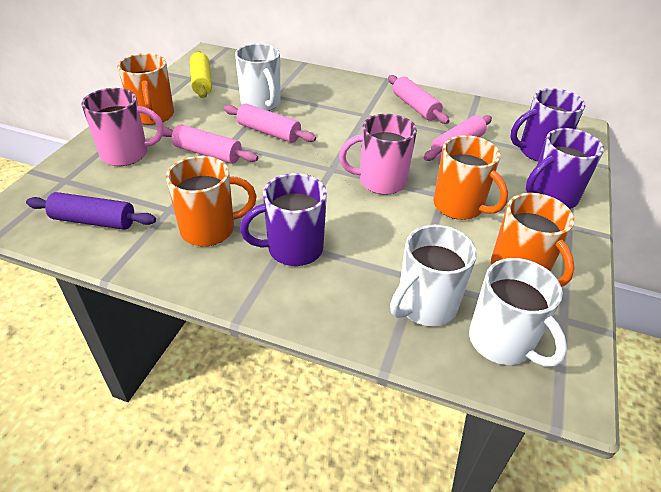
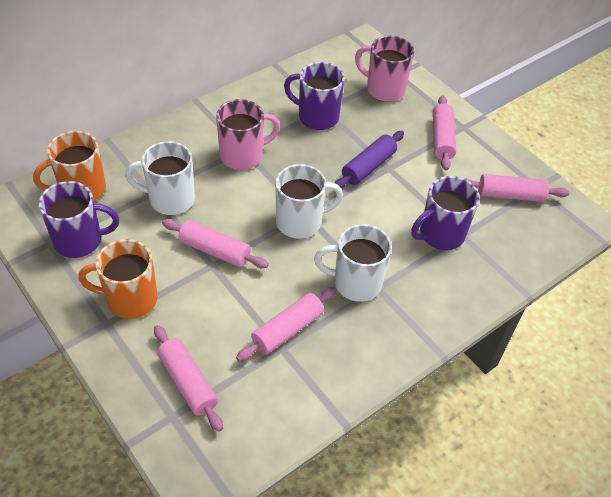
orange mug: [117,53,174,125] [166,156,257,246] [433,135,508,220] [491,193,575,287] = 4 -> [33,131,106,201] [78,239,158,319] = 2
pink rolling pin: [163,124,258,164] [224,104,316,143] [388,75,449,124] [424,115,492,161] = 4 -> [154,325,223,432] [162,219,269,268] [236,287,337,362] [433,95,456,170] [465,174,570,202] = 5
yellow rolling pin: [190,51,212,98] = 1 -> none = 0

